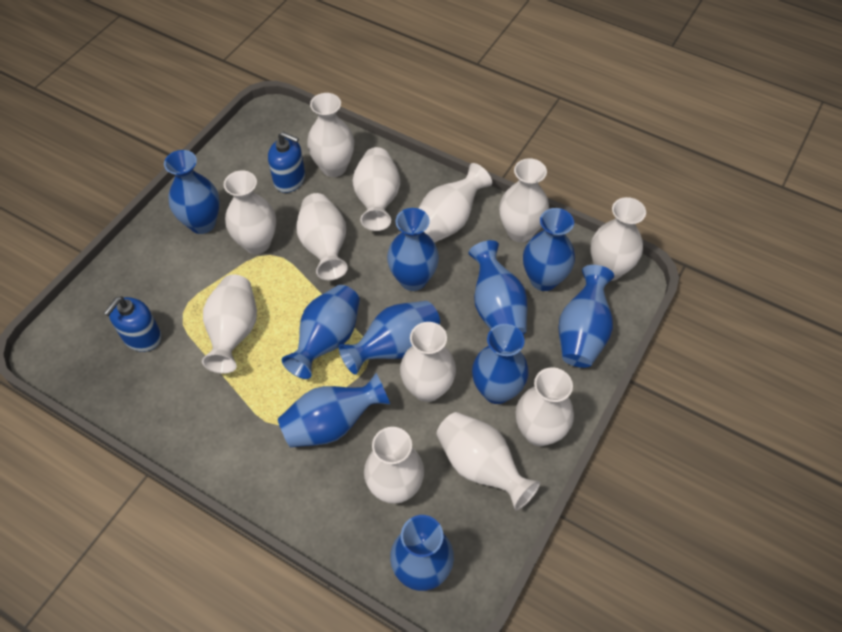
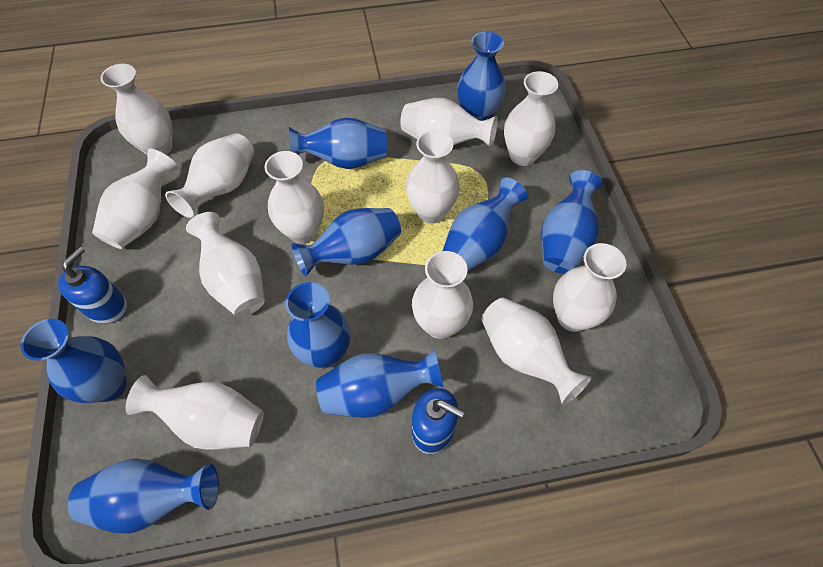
blue vase: [164,150,220,234] [278,373,390,447] [282,285,360,379] [339,301,440,375] [387,208,439,291] [390,515,454,591] [469,240,527,335] [472,324,528,404] [523,208,575,291] [559,265,614,368] = 10 -> [21,319,127,403] [68,459,219,534] [285,282,351,368] [289,117,387,169] [292,208,401,277] [316,349,444,418] [442,177,528,272] [457,31,506,121] [541,170,602,274] = 9

